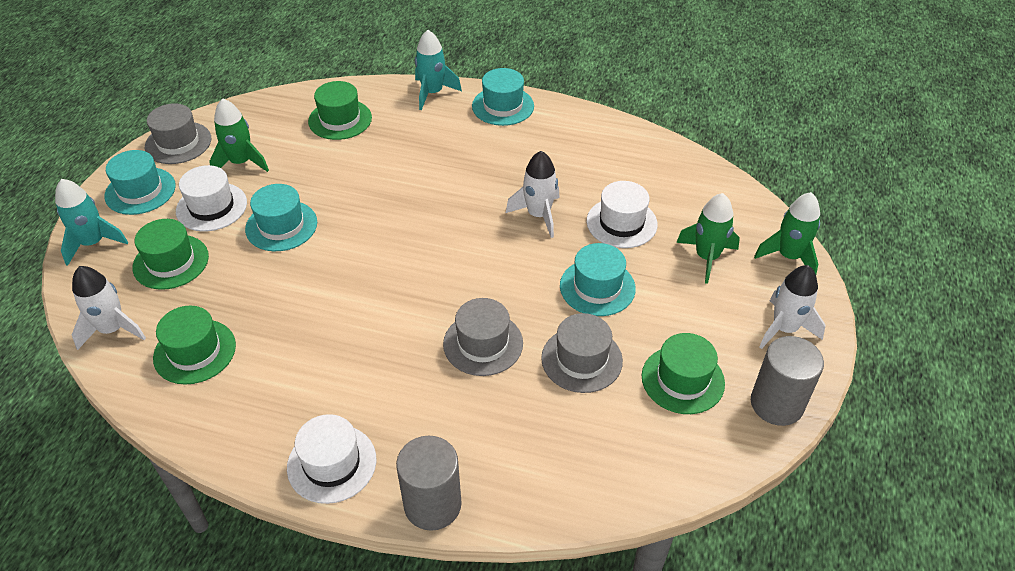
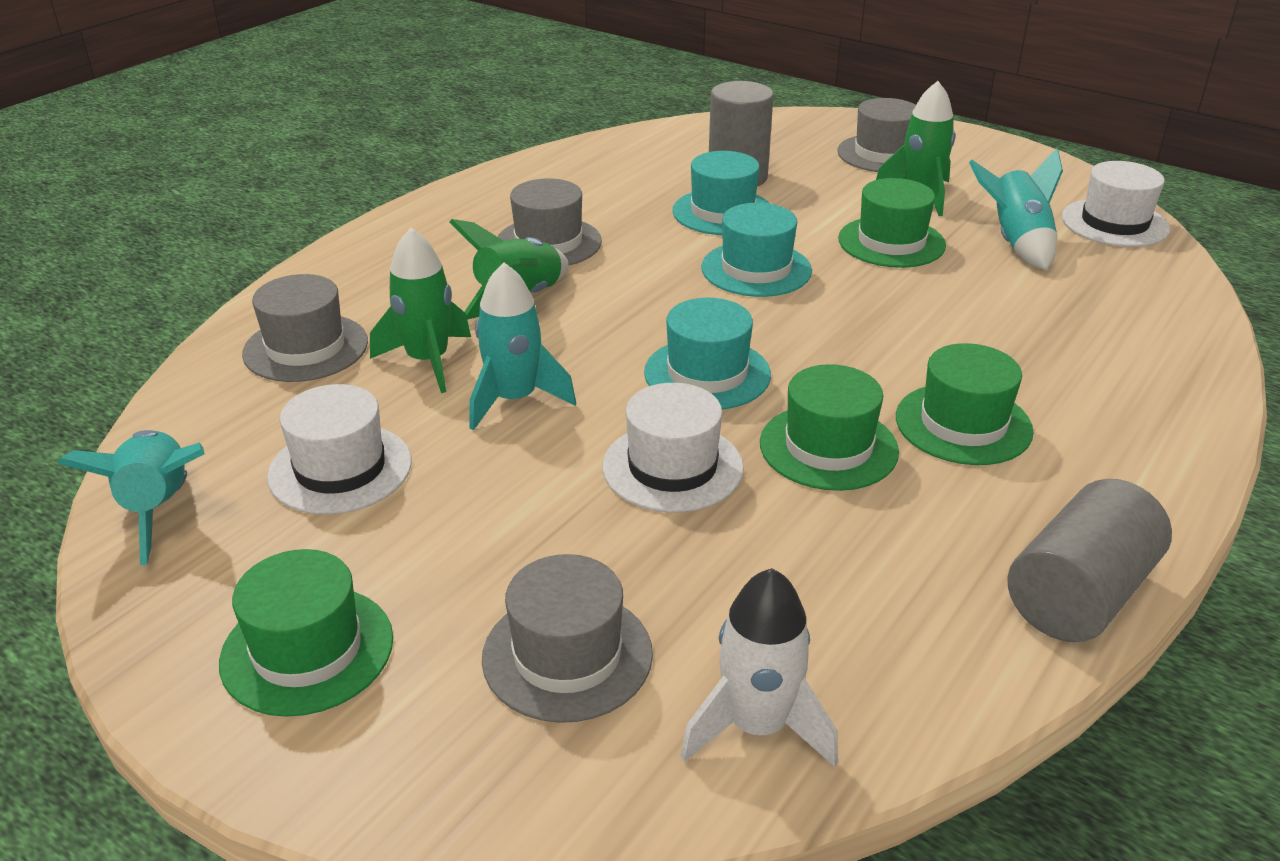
grey hat: [145,103,211,164] [443,298,523,376] [541,313,623,393] = 3 -> [242,274,368,382] [482,554,653,723] [497,178,602,266] [838,98,916,172] = 4
turquoise hat: [104,150,176,215] [245,184,317,251] [472,68,534,126] [560,243,636,316] = 4 -> [644,298,771,409] [672,151,770,235] [701,203,812,297] = 3
turquoise rocket: [55,179,128,266] [415,30,462,110] = 2 -> [58,430,204,565] [469,262,576,431] [969,148,1063,270] = 3
white rocket: [72,266,146,350] [506,151,560,238] [759,265,826,349] = 3 -> [680,568,838,767] = 1

